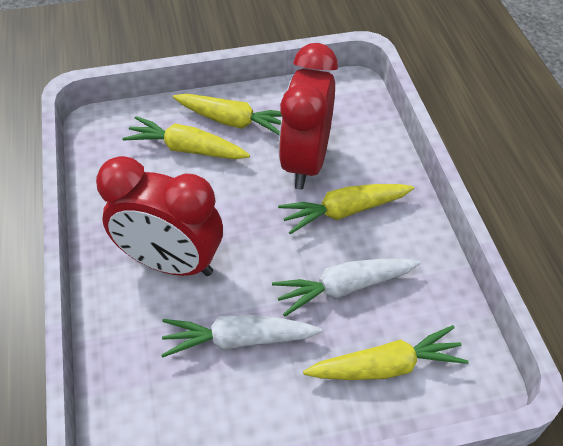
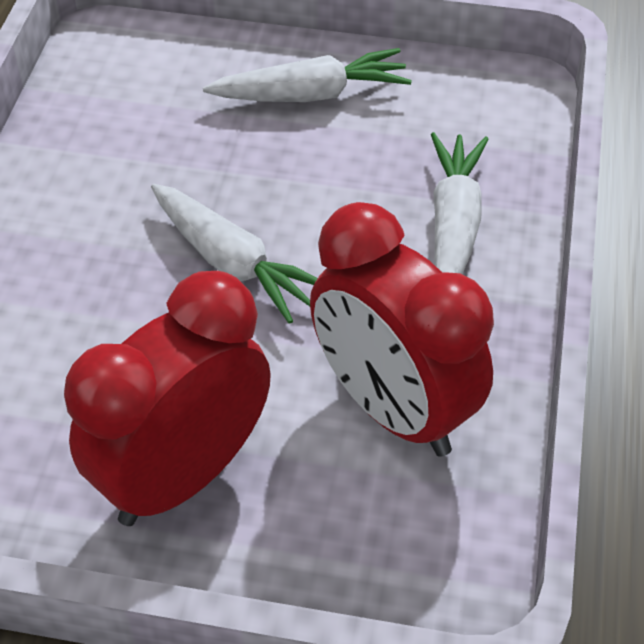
white carrot: [161,314,322,358] [272,259,420,317] = 2 -> [151,184,318,324] [203,48,412,102] [431,132,489,274] = 3
yellow carrot: [122,116,250,159] [173,94,282,135] [278,184,414,234] [303,325,469,380] = 4 -> none = 0

